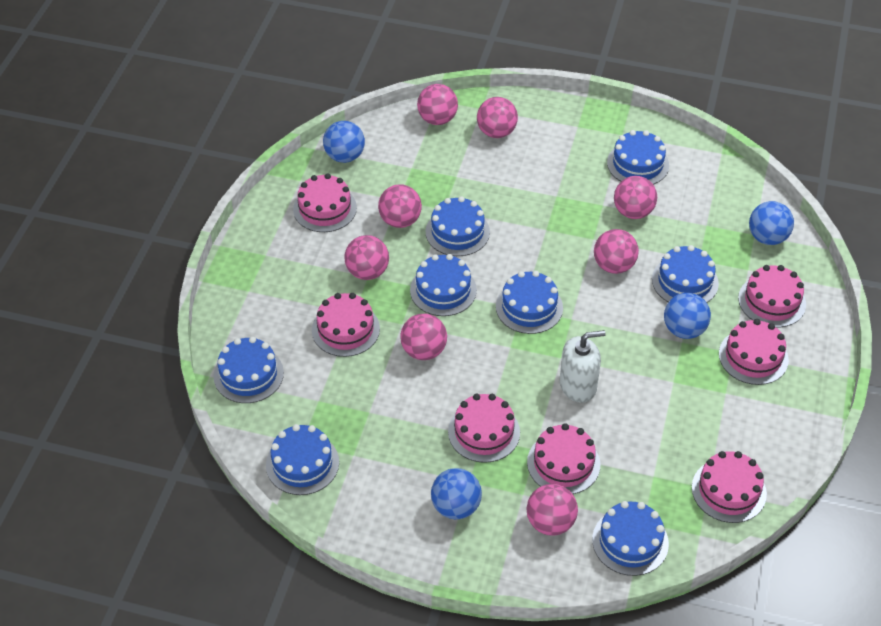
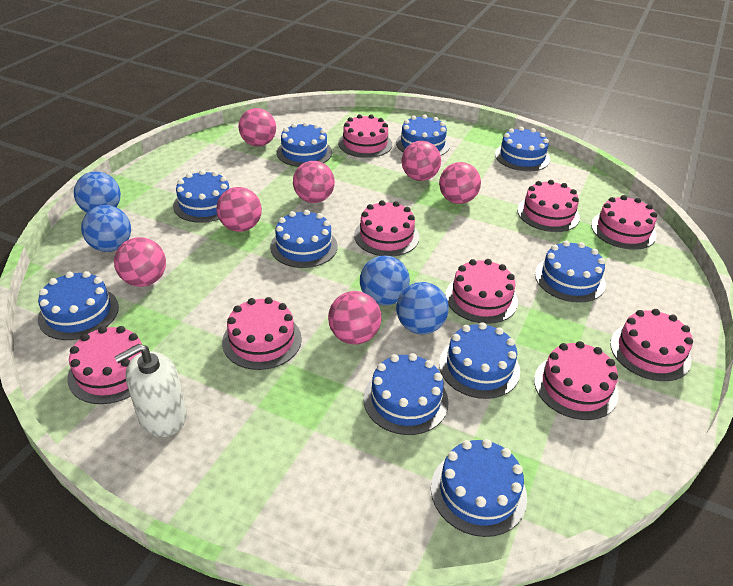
blue cake: [214,337,284,403] [266,424,339,495] [410,254,477,316] [426,196,490,256] [496,271,563,334] [592,501,669,576] [607,130,669,185] [652,245,719,303] = 8 -> [38,271,119,340] [173,170,229,223] [270,210,337,268] [277,122,332,167] [363,353,449,435] [396,115,450,156] [431,439,527,537] [439,322,520,399] [495,127,550,171] [535,241,606,303] = 10
pink ball: [344,235,389,280] [378,184,422,228] [400,314,447,360] [417,84,458,125] [477,97,518,138] [526,484,578,536] [594,229,639,274] [614,176,657,219] = 8 -> [114,237,166,287] [217,187,262,232] [238,108,276,146] [293,161,335,203] [328,291,382,344] [402,141,441,181] [439,162,481,204] = 7
pink cake: [293,173,357,232] [312,293,380,357] [448,394,520,463] [527,423,600,494] [692,451,767,523] [719,319,789,385] [738,265,806,327] = 7 -> [67,326,142,404] [222,297,302,370] [338,114,392,158] [354,200,419,257] [445,259,518,324] [517,180,580,232] [534,341,619,420] [591,195,657,250] [610,309,693,381] = 9

